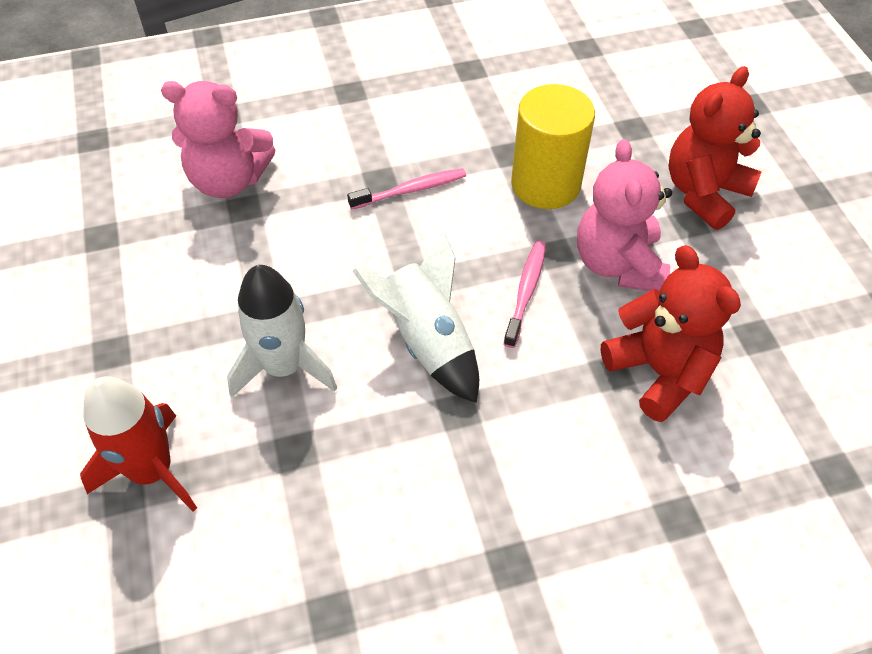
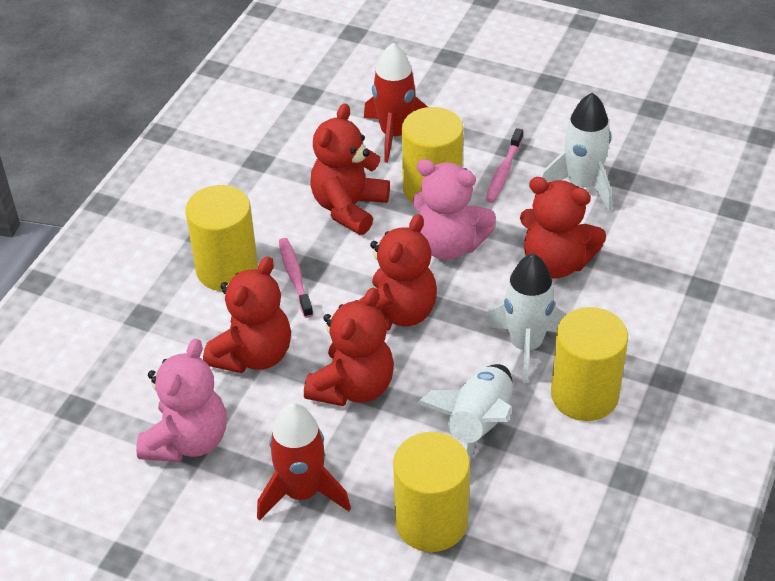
red rocket: [80,376,197,512] = 1 -> [257,403,351,521] [364,43,428,163] = 2
red teddy bear: [601,245,741,422] [668,66,762,230] = 2 -> [203,256,291,373] [304,288,394,406] [310,104,390,235] [355,214,437,331] [520,177,606,279] = 5
white rocket: [227,265,337,398] [353,230,479,403] = 2 -> [418,364,513,461] [484,253,567,383] [542,92,612,211] = 3
yellow cylinder: [511,84,595,209] = 1 -> [185,185,258,291] [393,432,470,552] [402,107,463,203] [551,307,628,421] = 4

